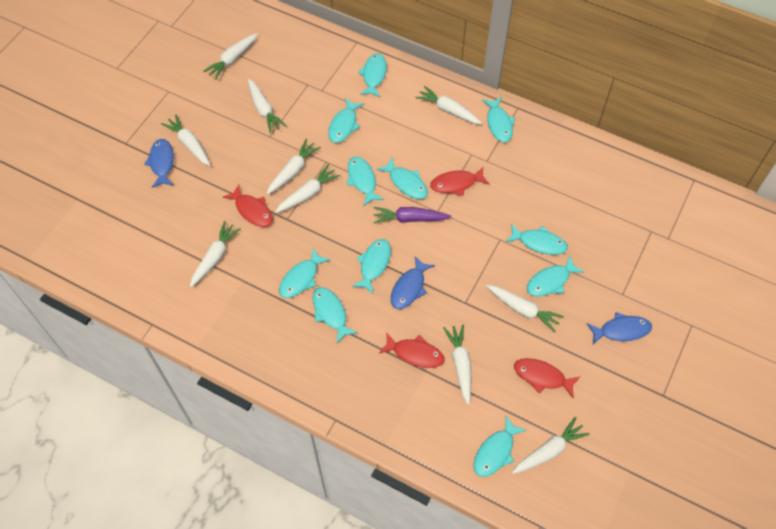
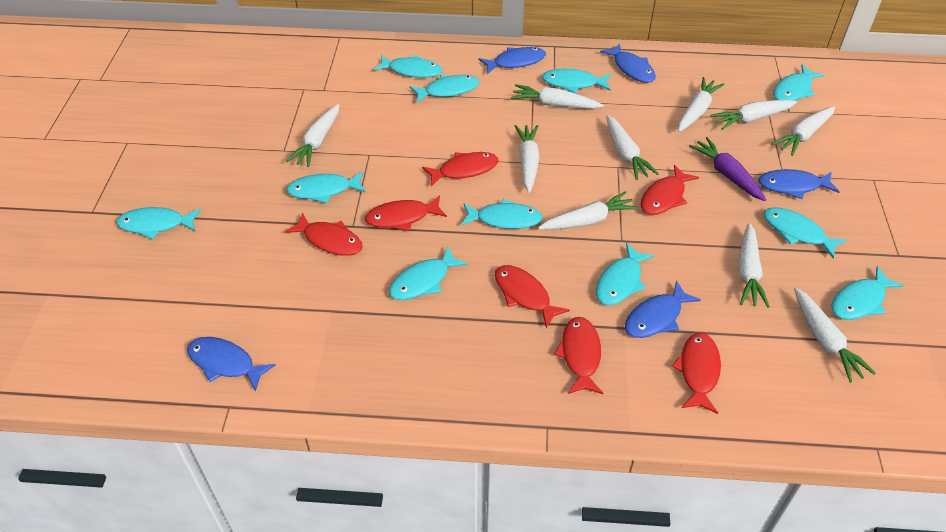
blue fish: [144,139,174,188] [391,256,435,309] [587,312,652,345] = 3 -> [187,337,276,392] [479,47,546,74] [600,43,656,83] [625,281,701,338] [758,169,840,199] = 5
red fish: [223,184,273,227] [379,333,444,368] [430,167,490,196] [514,358,580,398] = 4 -> [284,212,363,256] [365,195,447,231] [422,152,499,186] [495,265,570,328] [554,317,603,394] [641,165,699,215] [672,333,721,414] = 7

